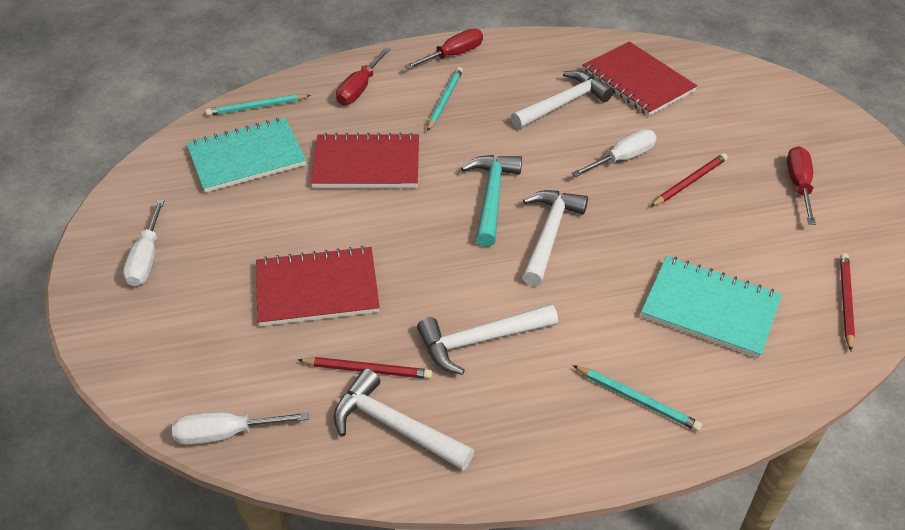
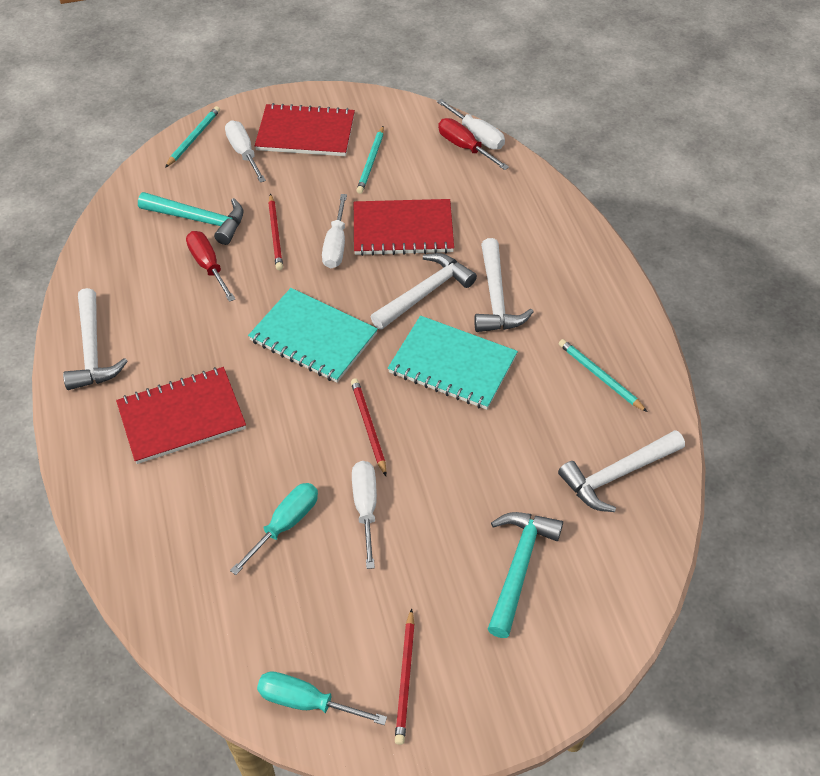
red screwdriver: [336,48,390,105] [405,28,483,69] [787,146,816,225] = 3 -> [186,231,235,302] [438,118,509,170] = 2
turquoise hammer: [461,155,522,247] = 1 -> [138,192,243,245] [488,512,563,638] = 2
turquoise screwdriver: none = 0 -> [230,483,318,575] [257,671,387,725] = 2
white screwdriver: [123,200,165,286] [172,412,309,445] [572,129,657,177] = 3 -> [225,120,266,182] [322,194,347,268] [352,461,377,569] [437,99,505,149] = 4

